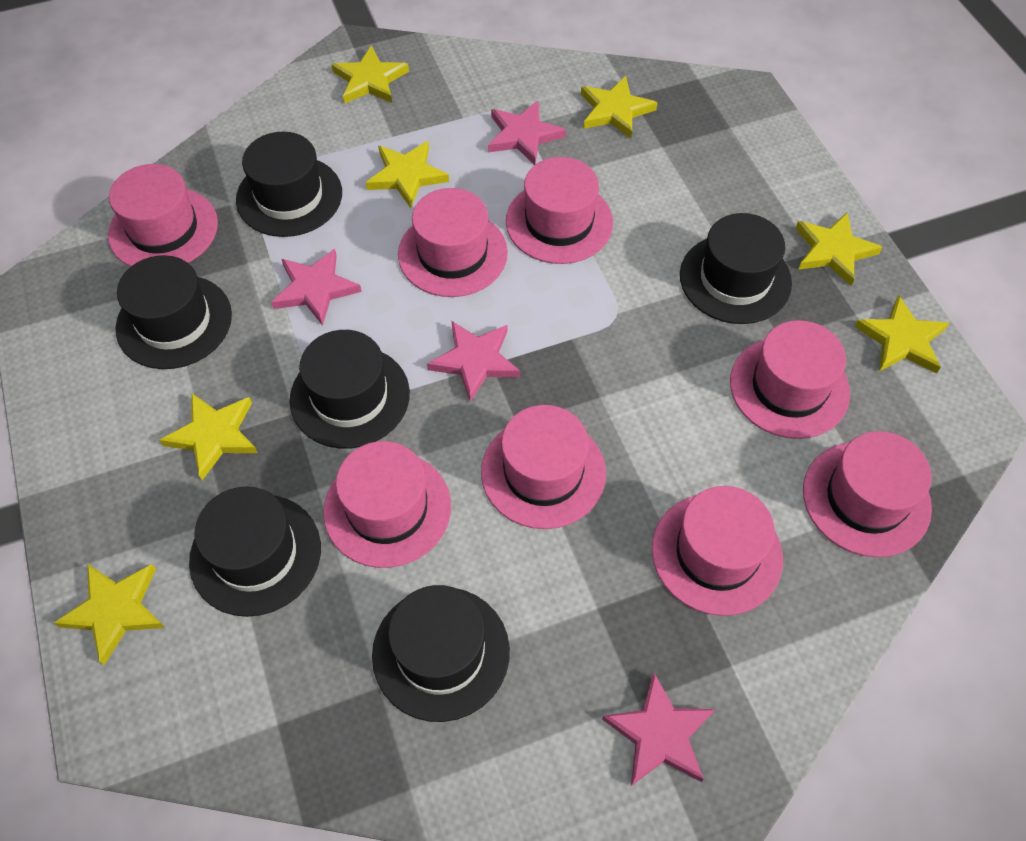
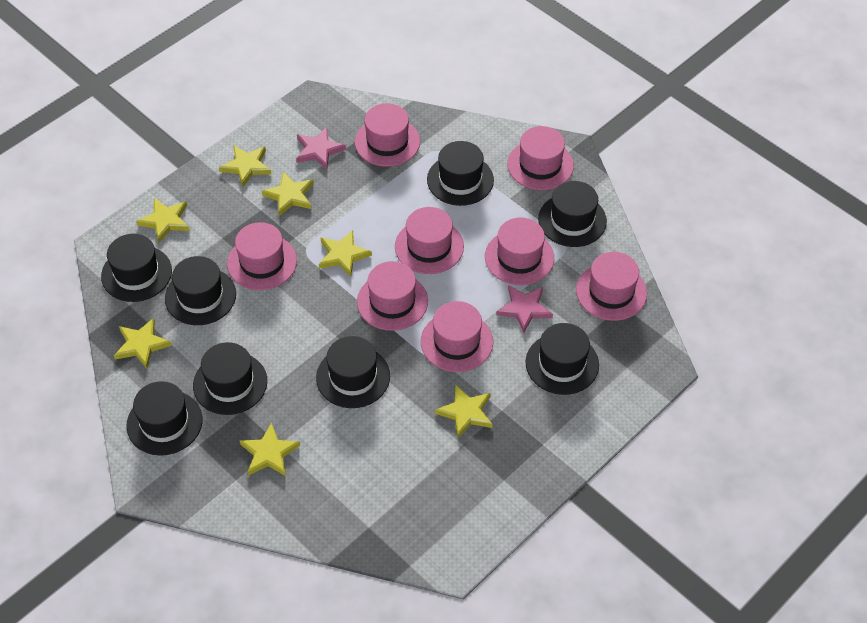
black hat: [115,255,232,369] [189,486,321,617] [236,132,342,237] [289,330,410,449] [372,585,510,722] [680,213,792,324] = 6 -> [101,234,172,302] [127,381,203,456] [165,256,236,325] [193,342,267,415] [316,336,390,408] [427,141,494,206] [525,323,599,395] [538,181,607,247] = 8
pink star: [271,249,362,326] [427,321,520,402] [488,101,566,165] [602,673,715,786] = 4 -> [296,127,346,169] [496,285,553,333] = 2

